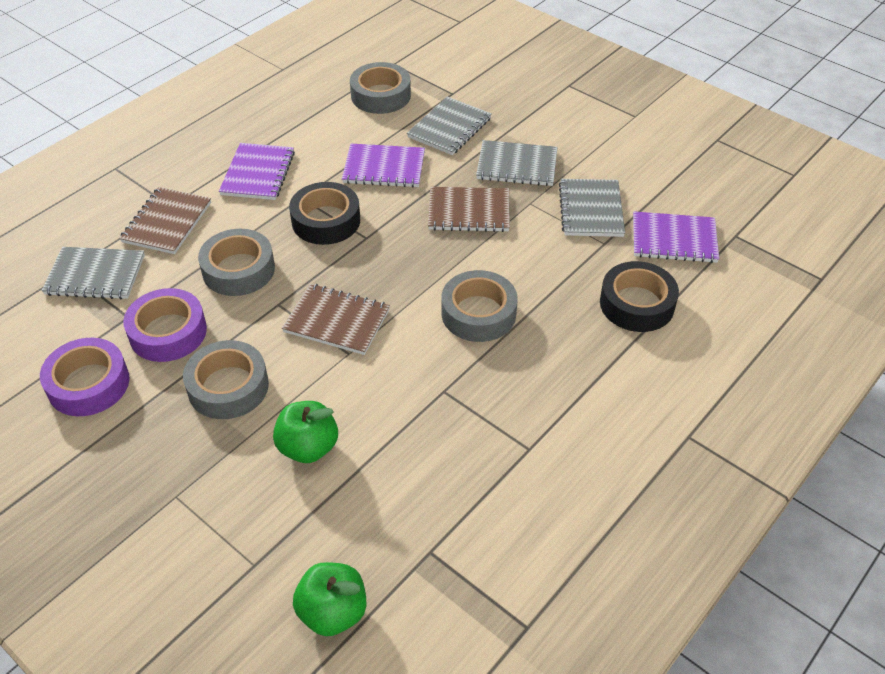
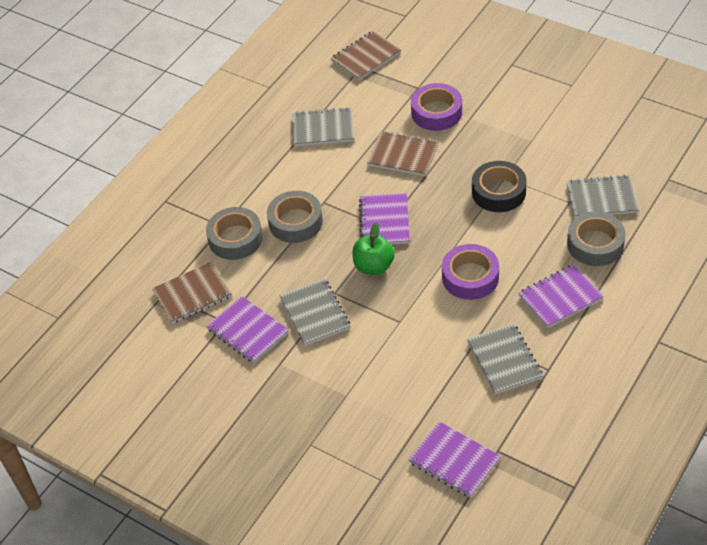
black tape: [289,182,360,245] [600,261,679,332] = 2 -> [472,161,527,212] = 1
green apple: [273,401,338,463] [293,562,366,636] = 2 -> [352,222,395,275] = 1
grey tape: [183,340,269,419] [198,229,275,296] [350,62,411,114] [441,270,518,342] = 4 -> [206,207,263,260] [267,191,323,243] [567,212,626,266] = 3
purple notebook: [219,143,295,200] [342,144,425,188] [633,211,719,263] = 3 -> [206,296,289,363] [359,193,410,244] [409,421,501,498] [519,264,604,328] = 4

